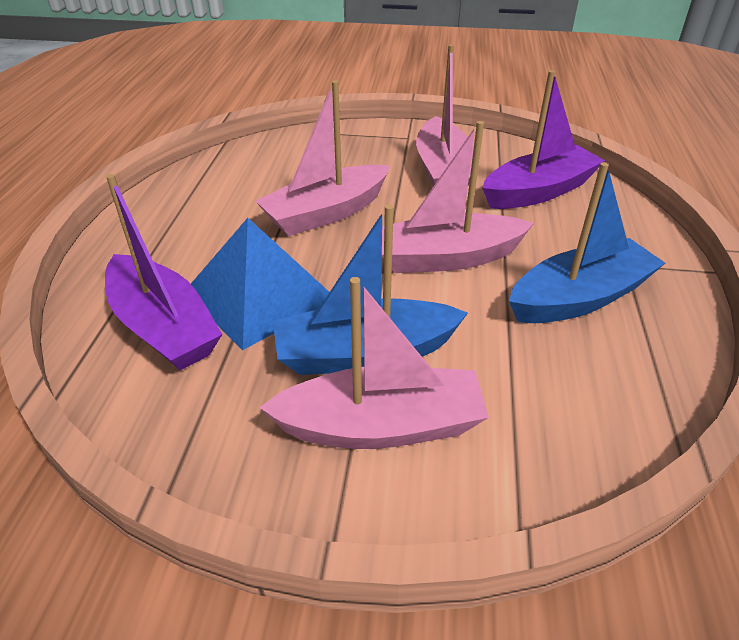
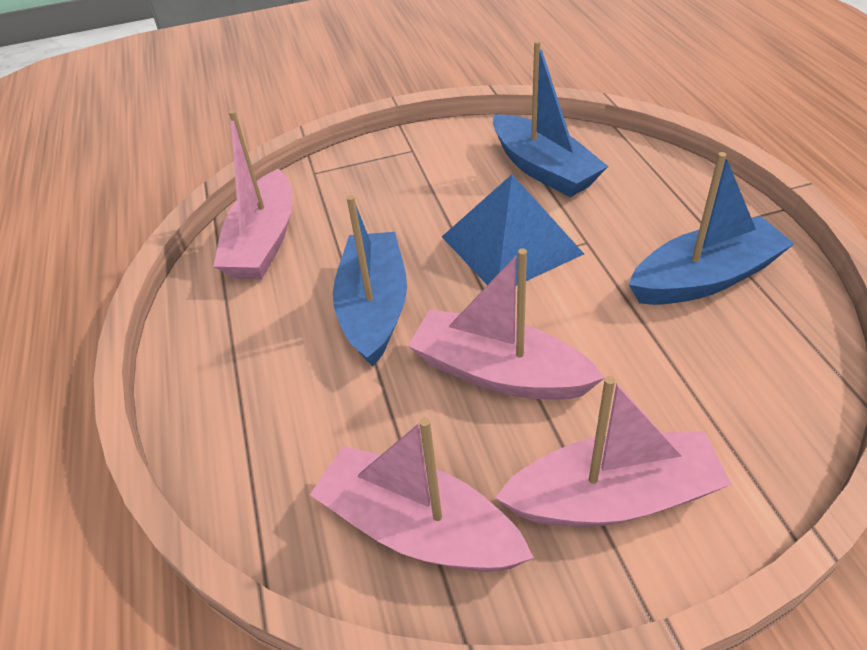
blue boat: [273,204,468,375] [509,162,665,323] = 2 -> [333,195,407,367] [493,41,608,197] [629,152,795,305] = 3
purple boat: [105,174,223,370] [482,70,605,209] = 2 -> none = 0

